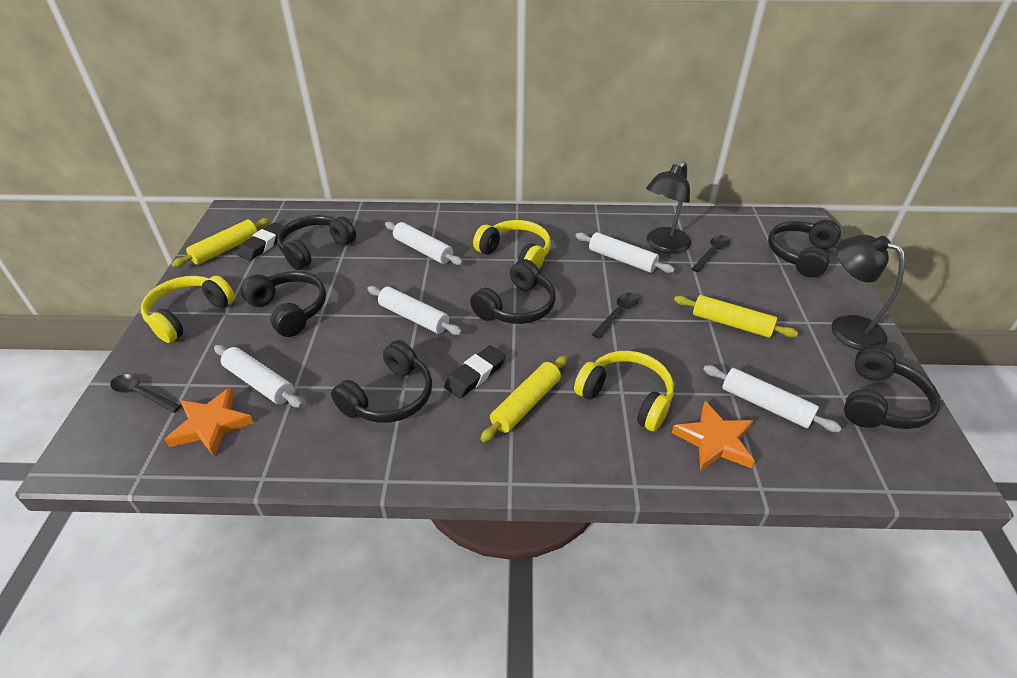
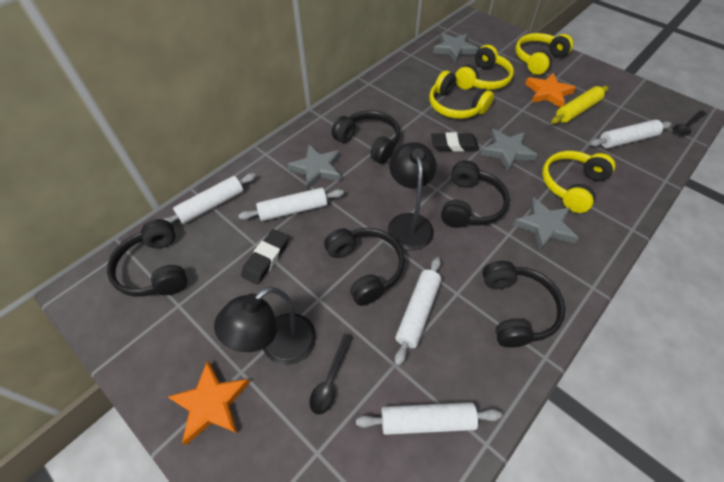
black headphones: [241,271,326,337] [277,215,356,270] [331,340,432,423] [470,259,556,324] [768,219,841,277] [844,345,941,429] = 6 -> [107,219,188,297] [324,228,405,306] [332,110,400,164] [441,160,510,228] [482,261,566,348] = 5
black spoon: [110,374,181,413] [592,293,639,338] [692,235,730,272] = 3 -> [310,334,353,415] [673,110,707,136] = 2
grey star: none = 0 -> [287,144,341,190] [433,33,478,63] [480,129,537,171] [513,197,579,251] = 4
yellow headphones: [141,276,235,343] [473,220,551,269] [574,351,674,431] = 3 -> [429,70,494,119] [455,45,514,90] [515,33,573,75] [542,151,616,213] = 4
yellow rolling pin: [171,218,270,267] [480,356,567,442] [674,295,798,338] = 3 -> [551,86,608,124] = 1

